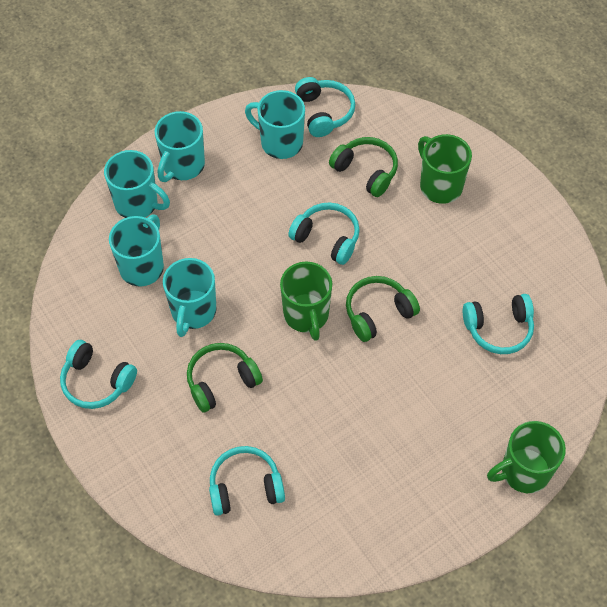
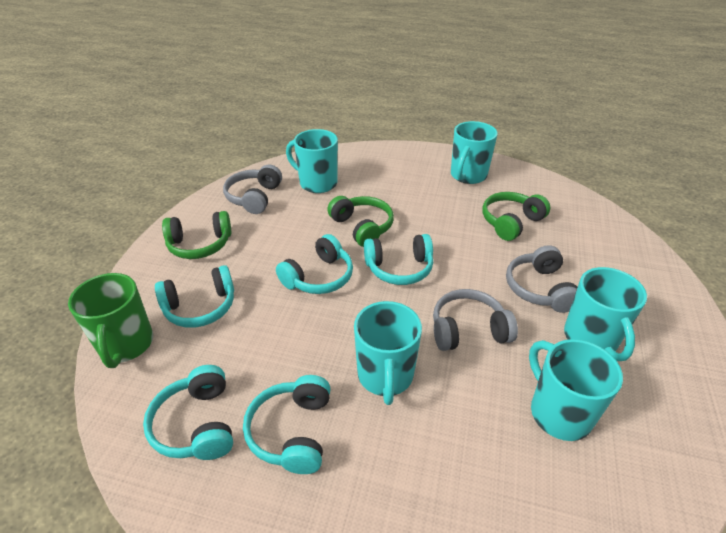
green mug: [280,262,332,341] [418,134,472,204] [487,421,566,493] = 3 -> [68,273,153,368] = 1
grey headphones: none = 0 -> [223,164,282,214] [433,289,518,351] [506,245,577,313] = 3

